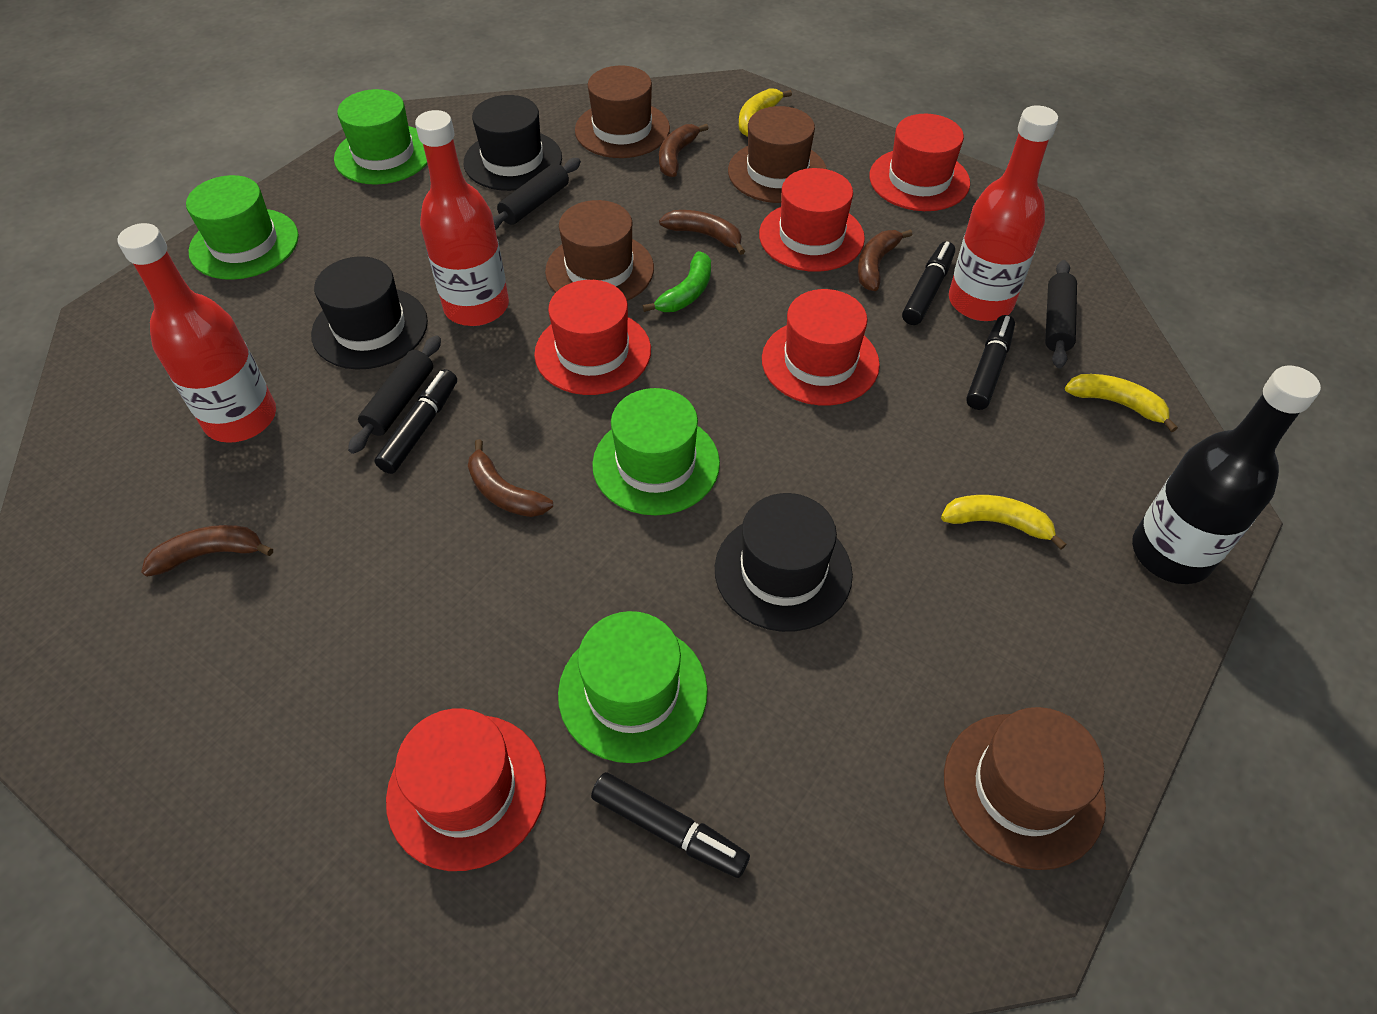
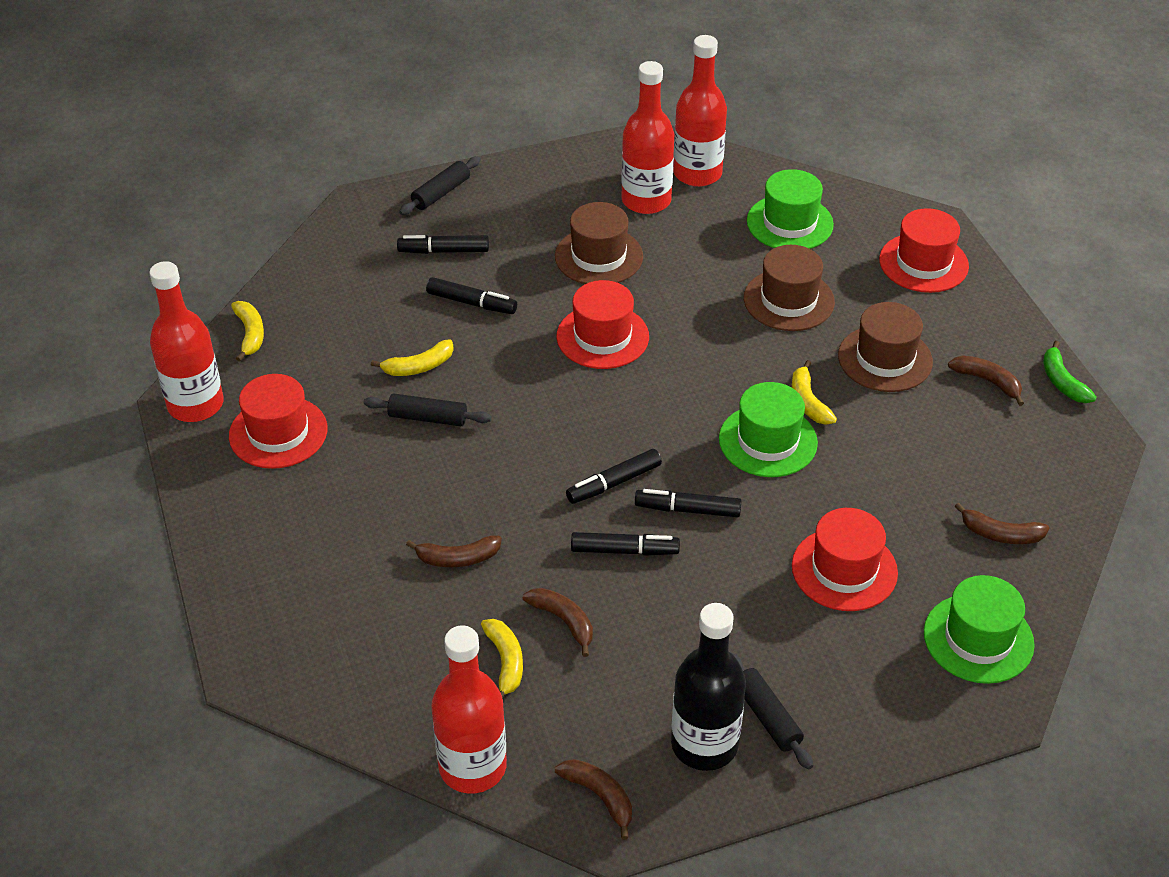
black hat: [311,256,428,369] [464,95,562,191] [715,493,853,632] = 3 -> none = 0
black marker: [374,369,457,474] [591,772,750,878] [902,241,955,325] [966,315,1015,410] = 4 -> [397,235,489,254] [426,277,517,314] [566,449,662,504] [571,532,680,556] [635,489,741,517] = 5
brown hat: [545,200,654,301] [575,65,670,158] [728,106,827,203] [944,707,1106,870] = 4 -> [555,202,643,284] [744,245,835,331] [838,302,933,392] = 3
green hat: [186,175,299,280] [334,89,427,185] [558,611,708,763] [592,388,720,515] = 4 -> [719,382,818,477] [747,169,834,249] [924,575,1035,684] = 3
red bottle: [117,223,276,443] [415,110,509,326] [949,106,1058,321] = 3 -> [149,261,224,422] [431,625,507,793] [621,61,674,214] [673,35,727,187] = 4
red hat: [386,708,547,871] [534,280,651,395] [759,168,865,272] [762,289,880,405] [869,114,970,211] = 5 -> [229,374,327,469] [556,280,649,369] [792,508,898,611] [879,208,969,293] = 4
yellow banana: [739,88,792,137] [941,495,1067,550] [1065,374,1178,432] = 3 -> [231,301,264,362] [371,339,454,376] [481,619,523,698] [792,360,837,425] = 4

